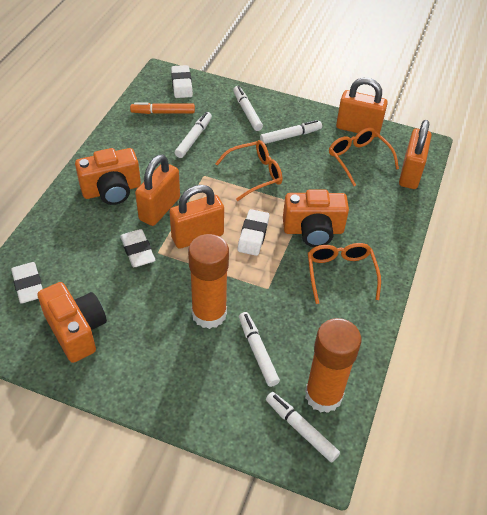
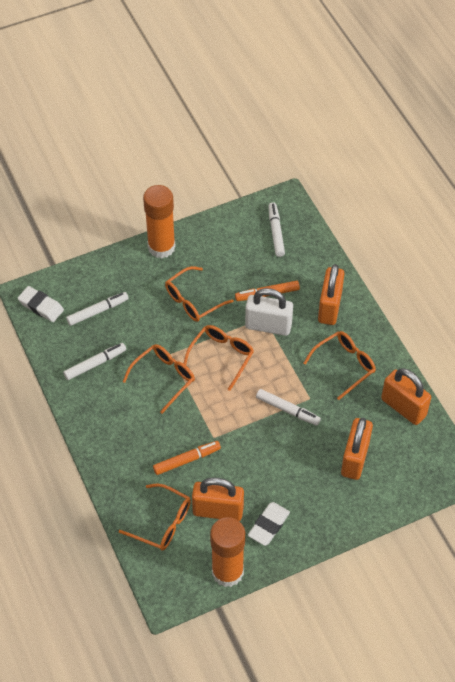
orange camera: [38,282,107,363] [75,148,141,205] [283,189,349,247] = 3 -> none = 0
orange glasses: [215,140,282,201] [308,243,381,304] [329,128,399,186] = 3 -> [119,483,191,551] [123,344,195,414] [165,266,234,322] [183,325,254,391] [304,331,376,400] = 5
orange marker: [130,102,195,114] = 1 -> [153,441,221,475] [235,281,300,301] = 2
white eraser: [11,262,42,304] [120,229,155,267] [171,65,193,98] [237,209,269,256] = 4 -> [18,286,64,322] [248,502,290,546] = 2
white marker: [175,112,212,158] [233,86,263,131] [239,312,280,387] [260,120,322,144] [266,392,340,462] = 5 -> [63,343,126,380] [66,292,129,326] [256,389,321,425] [268,202,285,257] = 4
white padlock: none = 0 -> [245,288,293,336] = 1

